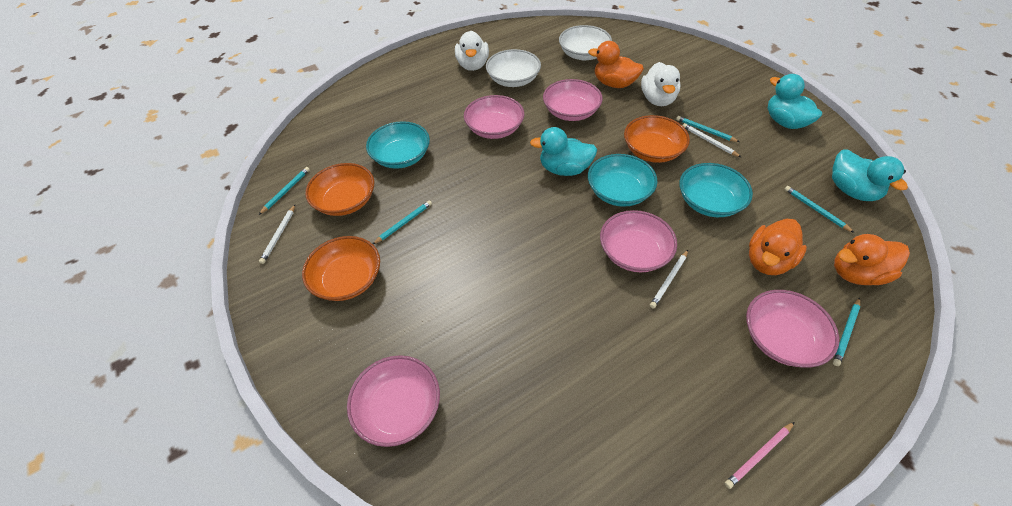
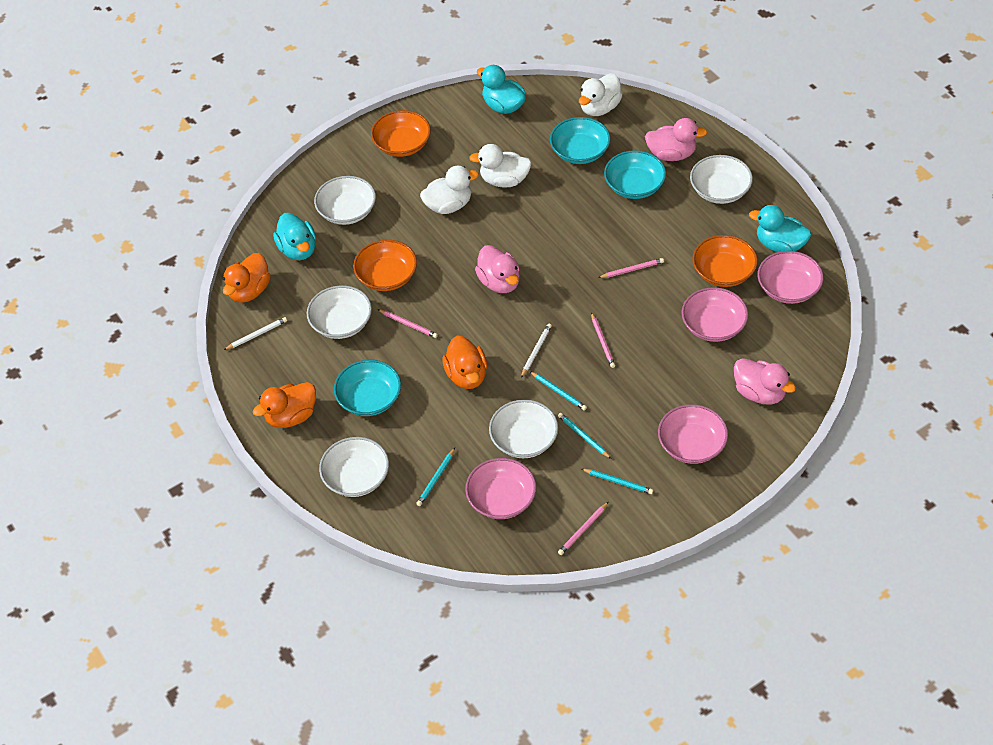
pink bowl: [347,355,440,447] [464,95,524,139] [543,79,603,121] [600,210,677,272] [746,290,839,368] = 5 -> [465,458,536,519] [658,404,728,464] [681,287,748,342] [757,251,824,304] = 4
pink duck: none = 0 -> [475,245,520,293] [645,118,707,161] [734,358,796,404] = 3
pink pencil: [725,422,795,489] = 1 -> [378,309,438,338] [558,502,609,555] [591,312,615,368] [598,258,664,278] = 4
turquoise pencil: [259,167,310,215] [373,200,432,244] [676,116,740,142] [785,186,854,233] [833,298,860,366] = 5 -> [416,448,455,506] [530,371,587,410] [558,413,611,459] [582,469,653,494] = 4
white bowl: [486,49,541,87] [559,25,612,60] = 2 -> [307,286,372,339] [314,176,376,225] [319,437,389,497] [489,399,558,458] [690,155,753,204] = 5
white duck: [455,31,489,71] [641,62,681,106] = 2 -> [420,166,479,214] [469,144,532,188] [579,73,622,116] = 3
white pencil: [259,205,295,264] [650,250,688,308] [683,123,741,157] = 3 -> [224,317,287,350] [521,324,552,378] = 2

